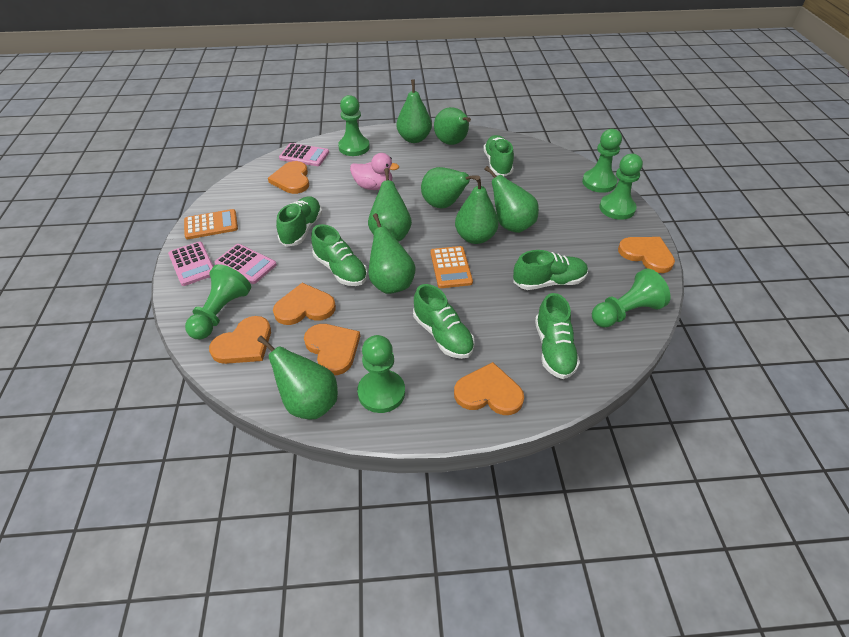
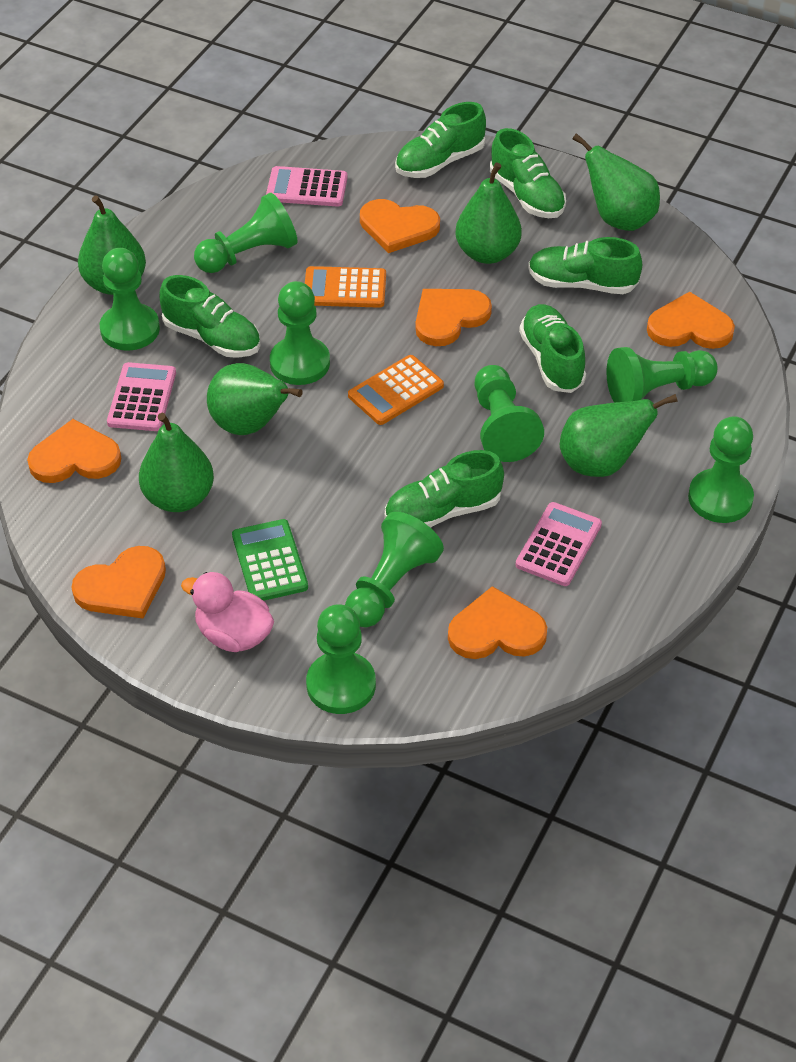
green calculator: none = 0 -> [232,519,308,601] = 1
green pawn: [185,264,251,339] [338,95,370,156] [357,335,405,413] [582,129,622,193] [592,269,671,328] [599,154,643,220] = 6 -> [100,248,160,351] [194,193,297,273] [270,281,330,385] [306,604,376,714] [345,512,444,628] [475,365,544,462] [606,347,718,403] [688,416,754,523] = 8
green pear: [257,336,338,419] [368,168,412,242] [369,213,416,294] [397,79,432,143] [421,167,476,209] [434,107,471,145] [455,176,499,244] [484,166,539,233] = 8 -> [78,195,146,295] [139,413,214,512] [207,363,303,435] [455,162,522,264] [560,394,678,477] [572,133,660,231] = 6

